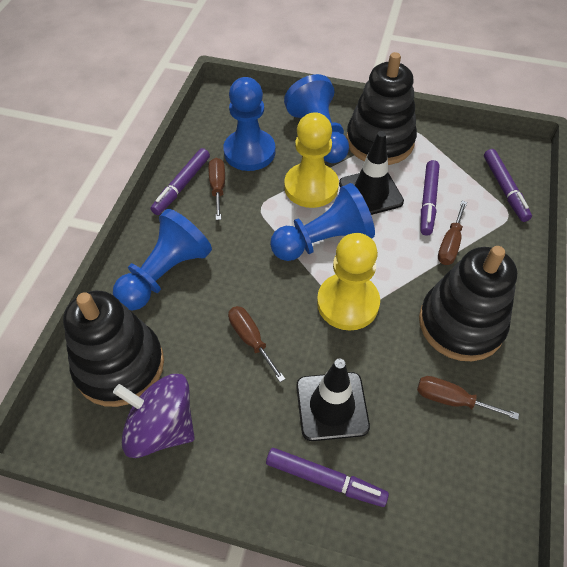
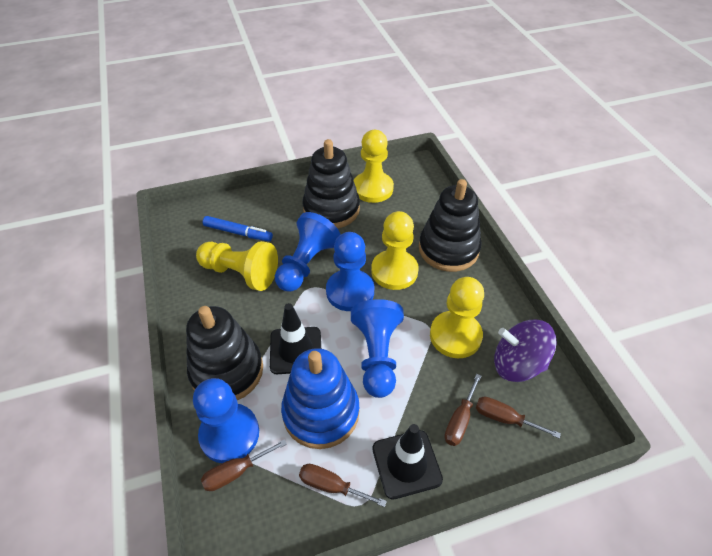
blue marker: none = 0 -> [203,216,273,241] = 1
blue stacking toy: none = 0 -> [281,348,359,449] = 1
purple marker: [151,148,210,215] [266,448,389,507] [421,160,439,236] [484,149,532,222] = 4 -> none = 0
yellow pawn: [284,112,339,208] [317,233,380,331] = 2 -> [196,241,278,291] [354,130,394,203] [371,211,419,290] [430,277,484,358] = 4

